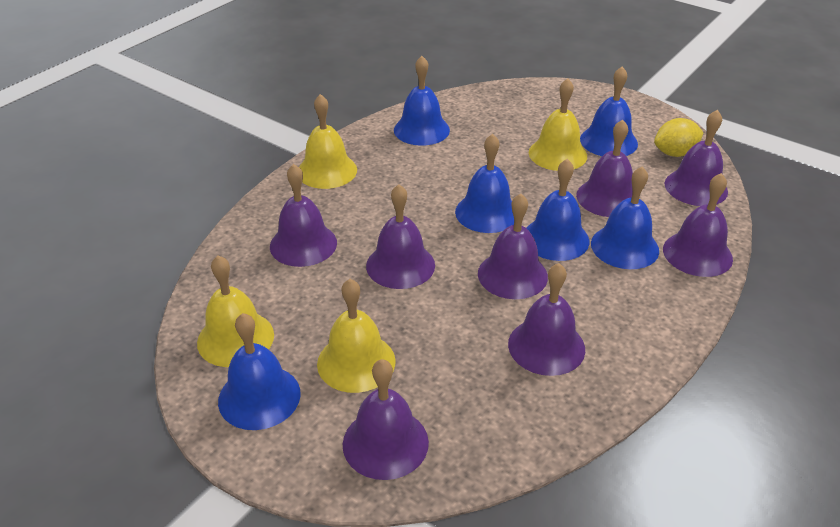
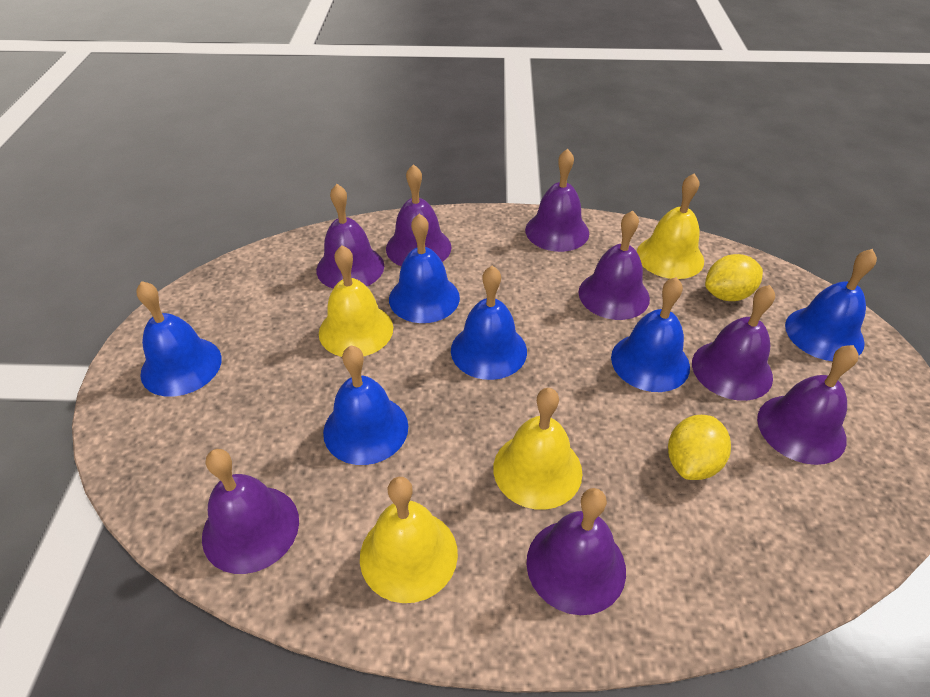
yellow lemon: [654,118,704,157] = 1 -> [668,415,731,480] [705,254,763,301] = 2

